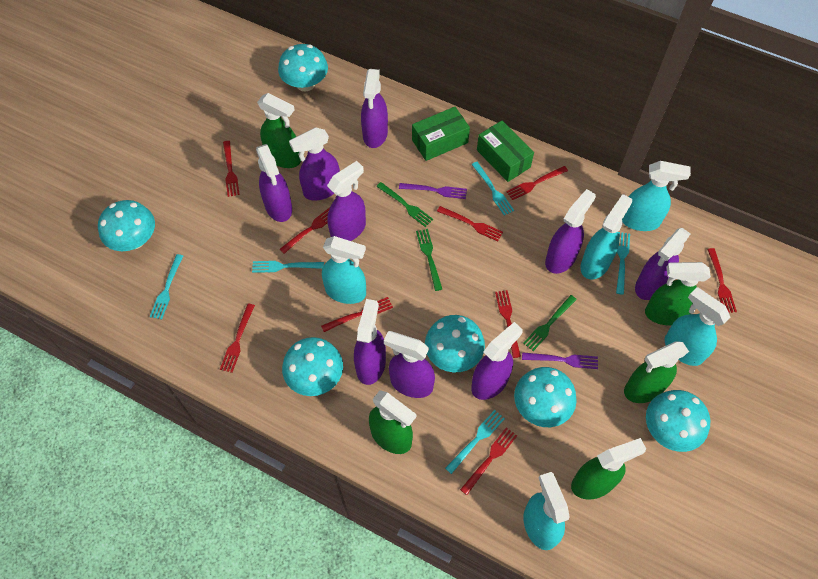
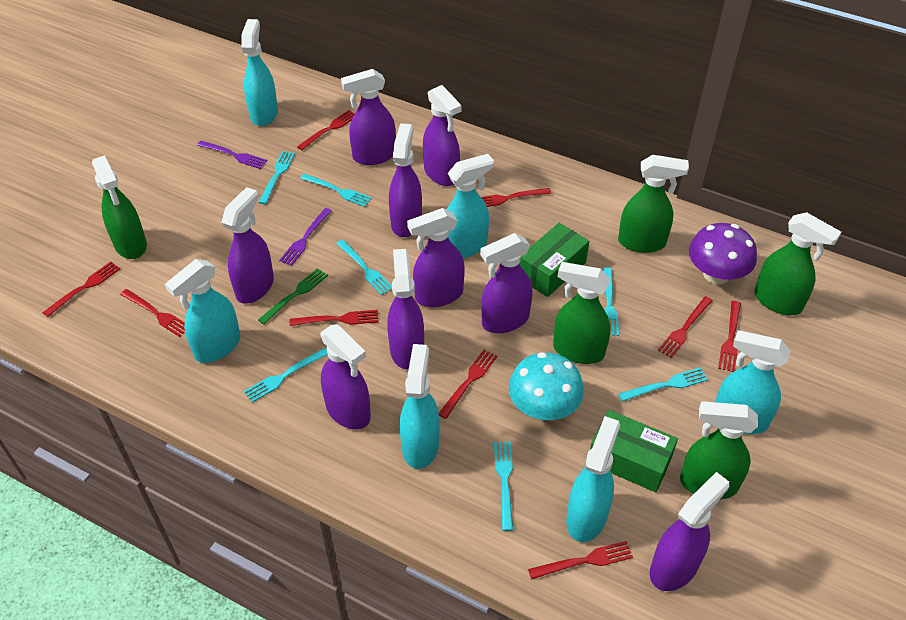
green fork: [376,182,433,227] [416,229,442,291] [523,295,577,351] = 3 -> [258,268,328,325] = 1
purple mushroom: none = 0 -> [689,223,757,285] = 1
turquoise fork: [150,254,183,319] [252,261,324,273] [445,410,505,474] [472,162,514,215] [616,232,630,294] = 5 -> [244,348,328,402] [259,151,295,204] [300,174,372,207] [336,240,392,295] [494,441,513,531] [603,267,619,336] [618,368,708,402] = 7
turquoise mushroom: [98,200,155,251] [278,44,328,92] [282,337,343,396] [425,315,485,372] [514,367,577,427] [646,390,710,452] = 6 -> [509,352,584,420] = 1
turquoise spray bottle: [322,236,366,304] [523,472,570,550] [580,194,632,280] [622,161,691,231] [664,287,730,366] = 5 -> [165,259,240,363] [241,19,278,126] [400,344,440,469] [446,154,494,258] [566,416,620,542] [715,330,790,434] = 6

